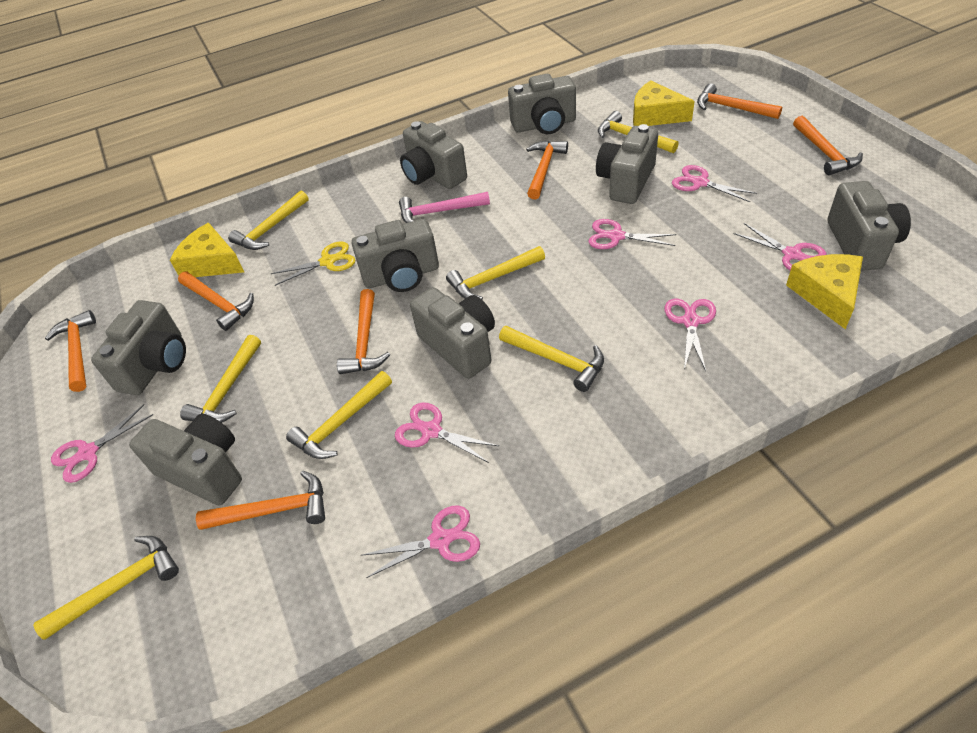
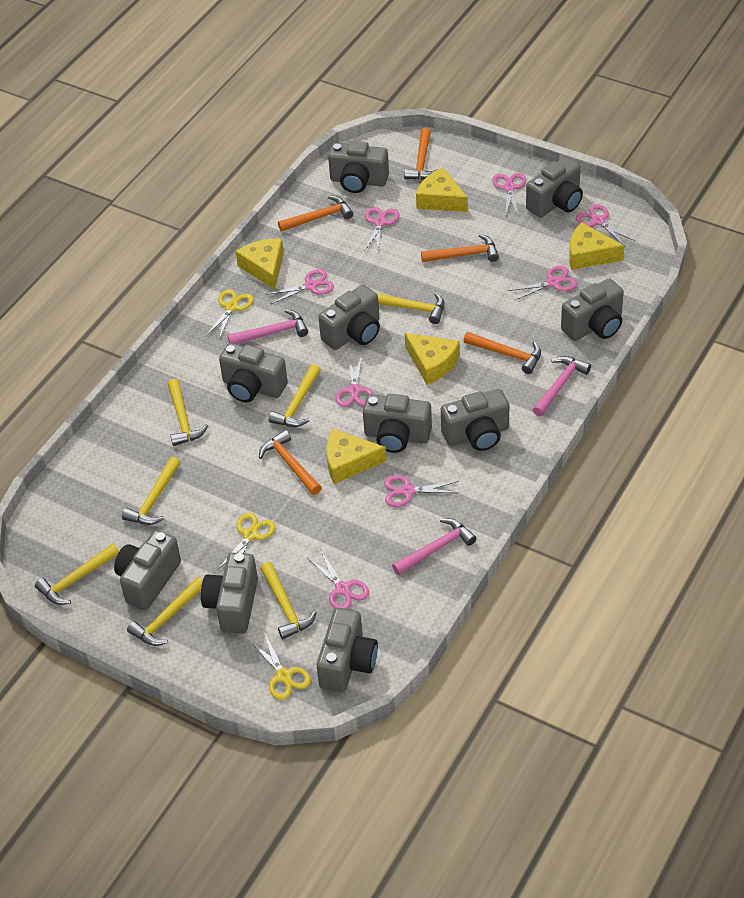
grey camera: [91,300,186,395] [129,414,242,505] [352,219,439,292] [400,121,467,189] [410,287,495,379] [508,74,576,134] [596,124,658,204] [828,181,911,271] = 8 -> [114,530,181,610] [201,553,258,634] [219,343,288,402] [316,608,378,692] [318,285,380,350] [328,141,389,193] [363,394,432,453] [441,389,509,451] [526,157,583,218] [561,278,624,341] = 10
orange hammer: [45,310,96,392] [178,272,254,331] [196,471,325,530] [337,289,390,374] [526,140,568,199] [697,83,782,119] [793,116,863,175] = 7 -> [259,430,322,495] [278,195,353,232] [404,127,438,179] [421,234,499,262] [463,332,541,374] = 5
pink hammer: [399,192,490,223] = 1 -> [227,309,308,344] [392,518,477,575] [533,356,591,416] = 3
pink scissors: [51,405,153,483] [361,505,480,578] [395,403,499,463] [588,219,677,249] [665,299,716,371] [672,165,757,202] [733,223,826,271] = 7 -> [265,269,334,305] [308,549,369,609] [336,355,373,407] [364,207,399,251] [384,475,458,507] [492,173,526,216] [508,266,577,301] [576,204,635,246] = 8
yellow cheese: [170,223,244,277] [633,81,695,126] [786,254,863,329] = 3 -> [236,238,284,290] [326,429,386,484] [405,333,460,385] [416,168,468,212] [569,222,624,270] = 5
yellow scissors: [271,241,355,286] = 1 -> [206,289,254,340] [218,513,276,569] [250,632,311,700] = 3

